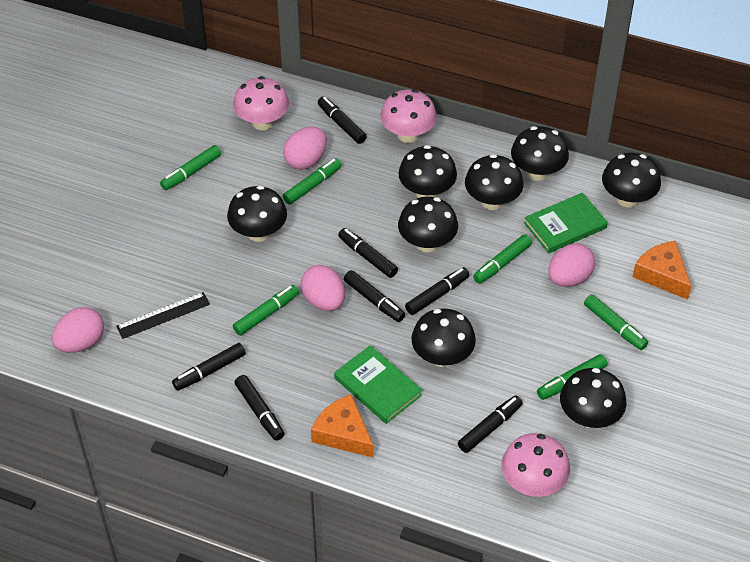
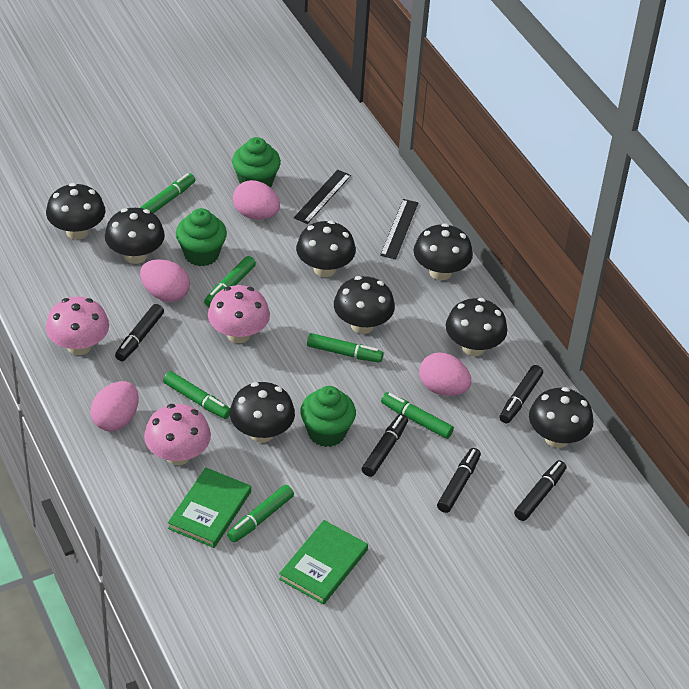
black marker: [172,343,246,391] [234,375,284,441] [318,96,367,144] [338,228,398,278] [344,270,405,322] [405,267,470,315] [458,395,523,453] = 7 -> [115,304,164,361] [362,414,408,477] [437,448,481,513] [499,365,543,423] [514,460,566,521] = 5
black ruler: [116,292,210,339] = 1 -> [294,170,351,224] [380,199,418,259] = 2
green cupcake: none = 0 -> [176,208,227,266] [232,137,281,187] [300,386,356,447] = 3
orange cheese: [311,394,374,458] [633,241,691,300] = 2 -> none = 0

